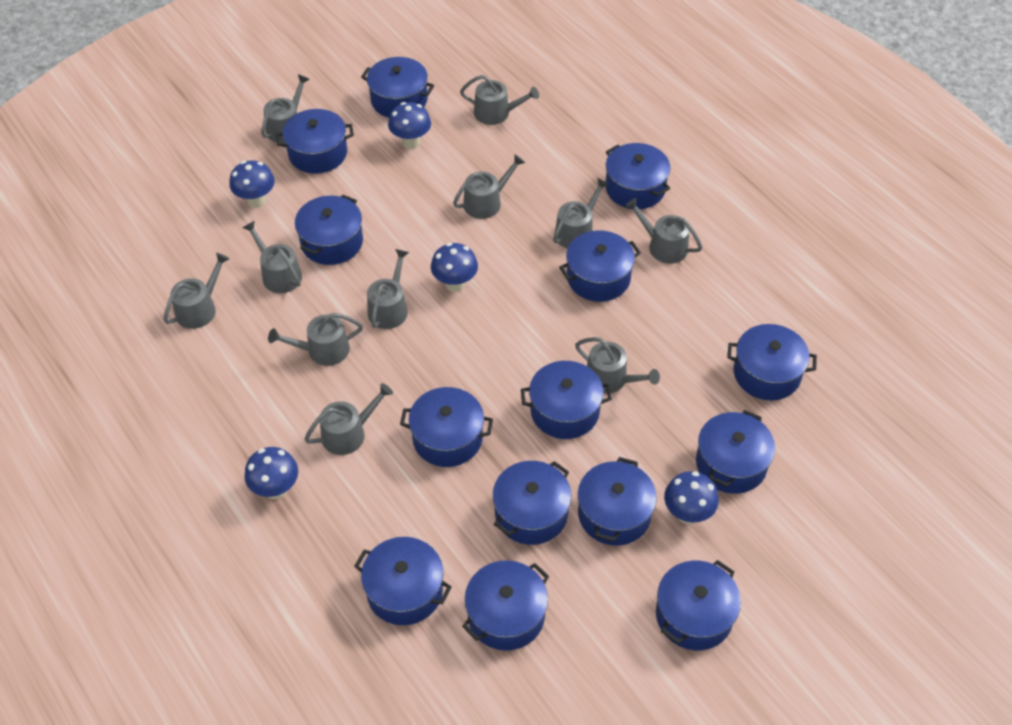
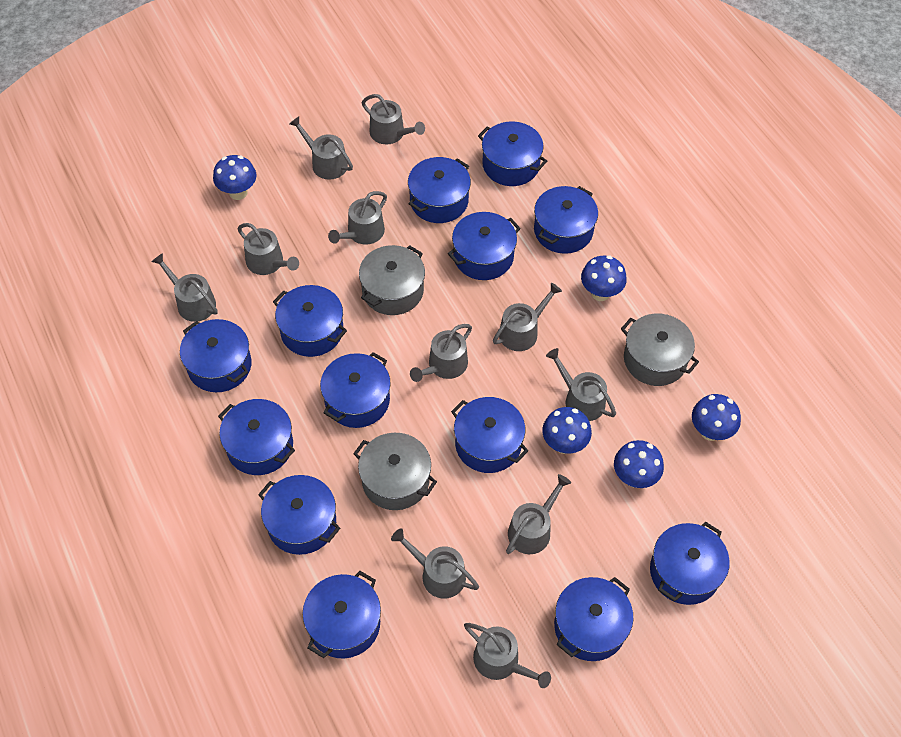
blue pot: [276,109,354,174] [295,195,363,265] [354,537,452,625] [361,57,434,118] [400,387,493,467] [462,560,549,651] [493,461,571,545] [521,361,612,439] [559,230,641,302] [578,457,657,546] [605,143,670,209] [656,560,741,650] [696,410,775,494] [727,324,817,400] = 14 -> [180,319,251,392] [218,399,295,475] [258,475,340,555] [273,285,347,357] [302,571,381,658] [320,352,391,428] [408,157,471,223] [448,212,521,280] [451,397,528,473] [478,121,547,186] [534,186,598,254] [554,577,633,661] [650,522,730,605] = 13
grey pot: none = 0 -> [353,433,437,510] [359,245,425,315] [621,314,699,386] = 3

